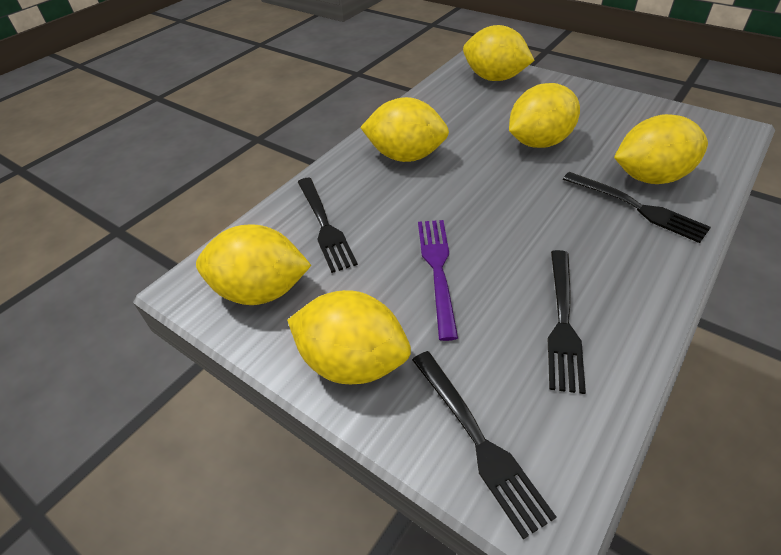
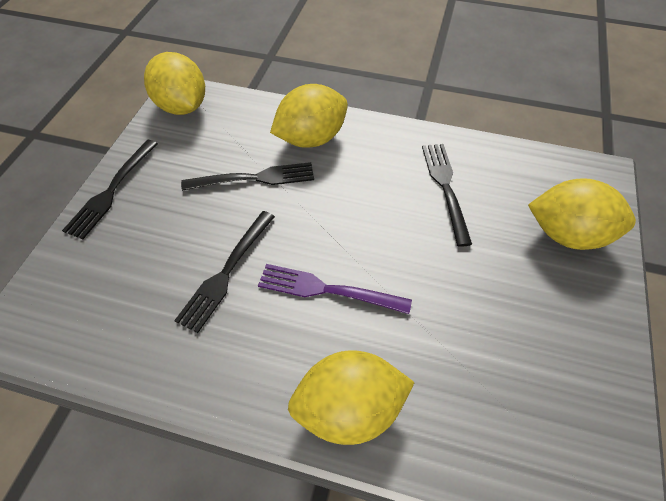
yellow lemon: [196,224,311,305] [287,290,411,384] [360,97,449,162] [463,25,535,81] [509,83,580,148] [614,114,708,184] = 6 -> [144,52,205,115] [270,84,348,148] [288,350,415,445] [528,178,636,250] = 4

